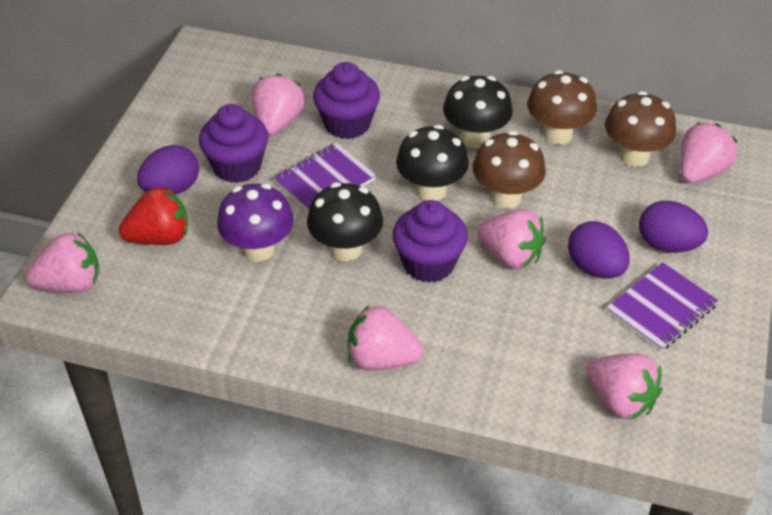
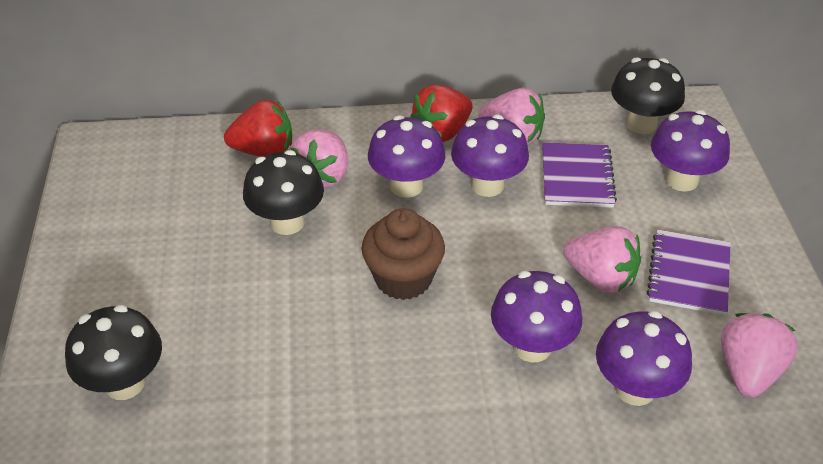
brown cupcake: none = 0 -> [361,208,445,300] = 1
brown mushroom: [473,131,546,209] [527,70,597,145] [605,91,676,167] = 3 -> none = 0
pink strawberry: [26,232,100,293] [252,74,305,136] [348,305,423,370] [477,209,546,269] [586,353,663,420] [680,122,738,183] = 6 -> [290,130,348,188] [479,88,545,145] [563,226,641,293] [721,313,798,398] = 4
purple cupcake: [199,104,269,183] [313,62,380,139] [392,200,468,283] = 3 -> none = 0
purple egg: [137,145,199,194] [568,221,630,279] [639,201,708,253] = 3 -> none = 0
purple mushroom: [217,183,294,262] = 1 -> [368,115,445,198] [451,115,529,197] [491,271,582,363] [596,311,692,406] [651,110,730,192] = 5
red strawberry: [119,187,188,245] = 1 -> [224,100,292,157] [410,85,473,142] = 2

